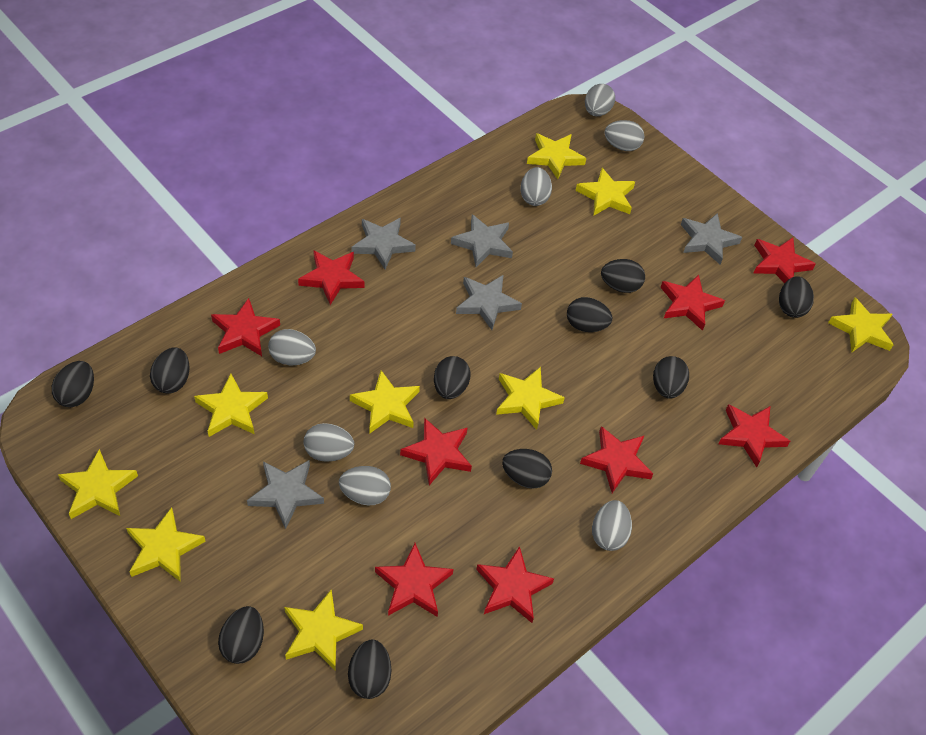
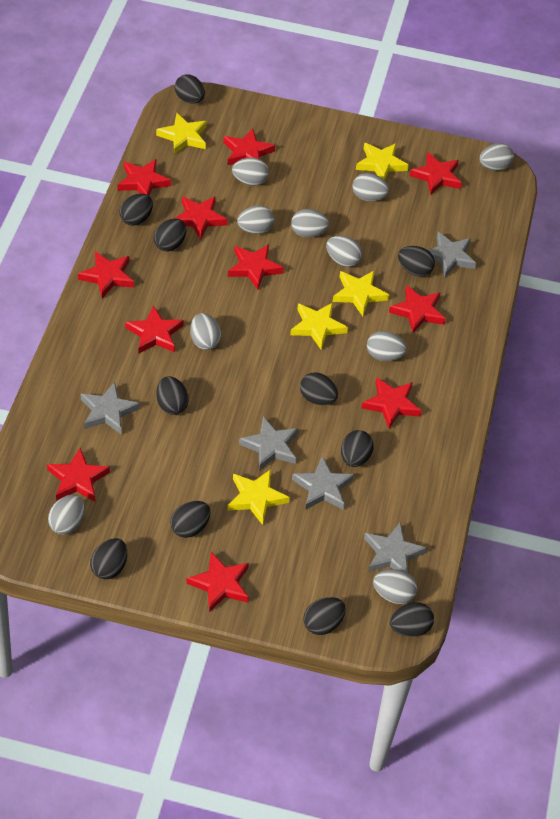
black egg: [52,361,94,407] [150,347,189,394] [218,606,264,664] [348,640,391,699] [434,356,471,399] [502,449,552,489] [567,297,612,332] [601,259,645,293] [653,356,689,399] [779,276,814,318] = 10 -> [90,538,127,580] [119,194,153,226] [154,218,186,252] [156,376,189,415] [170,501,211,538] [175,75,205,104] [300,372,338,405] [303,597,346,635] [341,430,374,467] [390,602,434,637] [398,246,435,277] = 11
grey egg: [268,329,316,365] [304,423,354,462] [339,466,391,505] [520,167,552,206] [585,84,615,116] [592,500,632,551] [604,120,644,151] = 7 -> [48,495,85,535] [190,313,221,350] [232,158,269,186] [237,205,274,234] [291,209,329,237] [326,236,362,267] [352,173,389,201] [367,331,407,361] [373,569,417,604] [480,143,514,171] = 10
red star: [211,298,280,356] [298,250,365,305] [375,543,454,617] [400,418,472,485] [476,546,554,623] [580,426,653,493] [660,274,725,331] [718,404,790,467] [753,237,815,284] = 9 -> [47,448,110,502] [78,251,134,298] [118,159,171,196] [125,305,184,353] [175,196,228,240] [186,552,249,612] [223,129,275,165] [228,244,284,289] [361,378,421,429] [389,285,446,333] [410,152,462,195] = 11
yellow star: [58,449,138,519] [126,507,206,582] [194,374,268,437] [284,589,363,670] [350,370,420,434] [496,367,565,430] [527,133,586,179] [575,168,635,216] [828,297,894,353] = 9 -> [156,113,207,154] [228,469,290,525] [290,303,348,350] [332,271,389,316] [356,143,409,181] = 5

